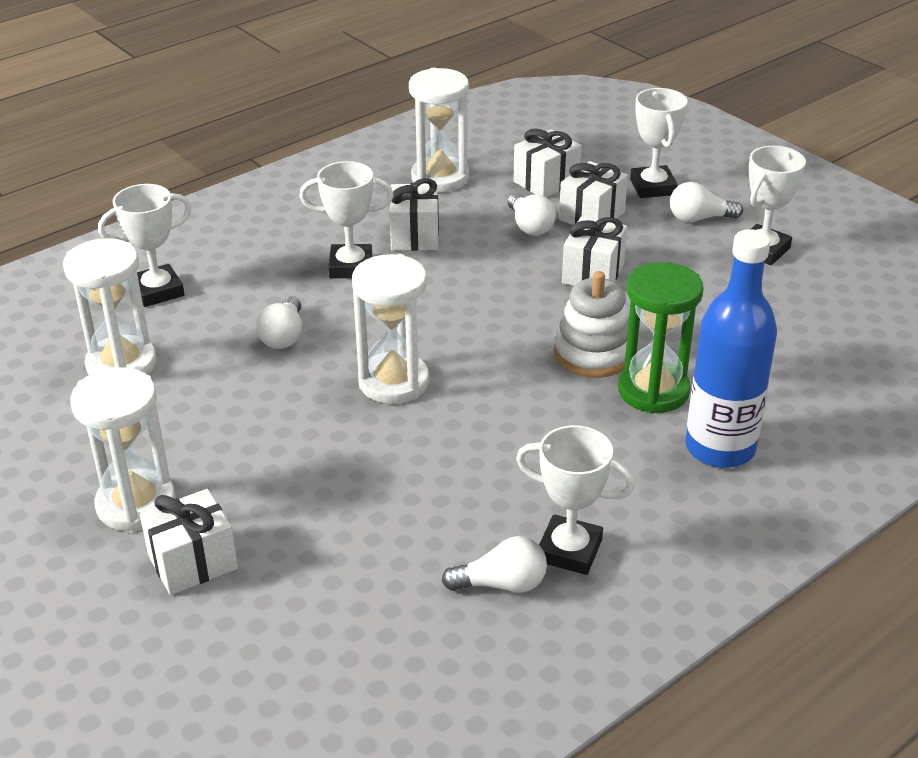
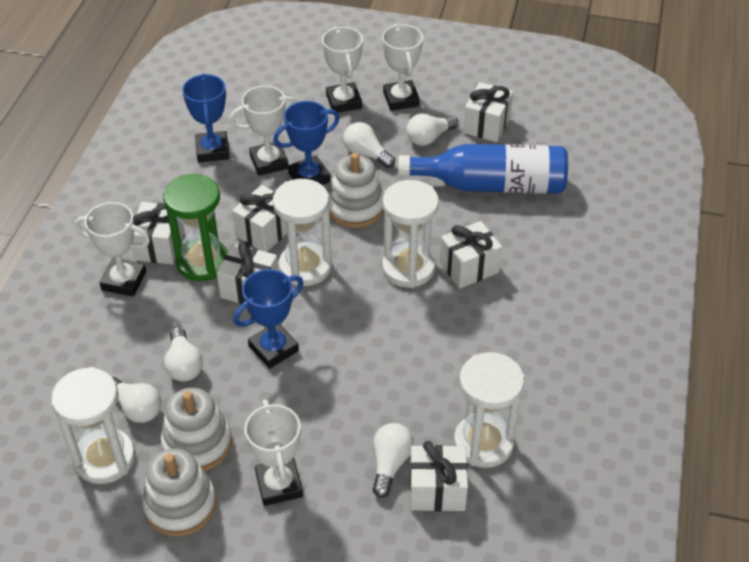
blue trophy: none = 0 -> [182,73,229,162] [233,269,304,369] [273,101,340,185] = 3
white gift: [140,489,238,595] [389,178,439,251] [513,129,581,197] [559,161,628,225] [562,216,627,286] = 5 -> [132,202,185,264] [217,241,278,304] [232,185,287,252] [410,441,468,511] [440,221,502,289] [463,82,513,142] = 6
white light bulb: [256,296,302,349] [442,536,547,593] [508,193,556,235] [670,182,743,222] = 4 -> [113,377,161,423] [164,327,203,381] [343,122,395,168] [373,423,414,498] [407,114,458,146] = 5
white stacking toy: [554,271,629,378] = 1 -> [142,448,217,536] [161,388,232,471] [328,153,384,228] = 3

